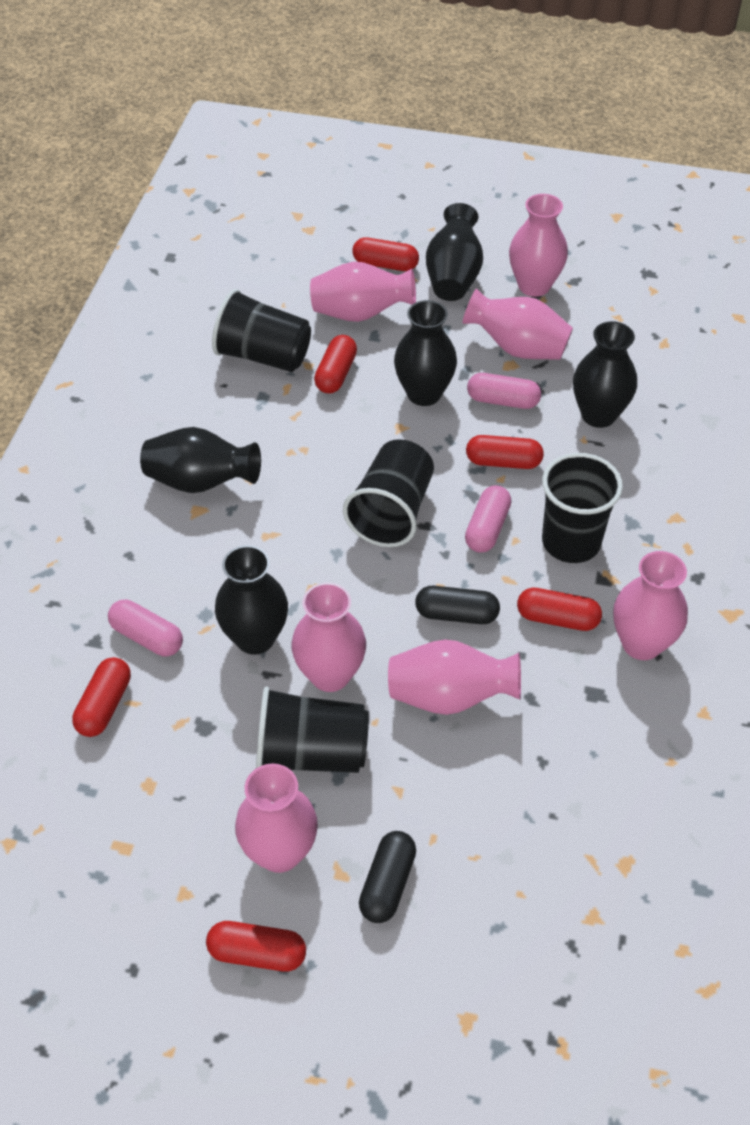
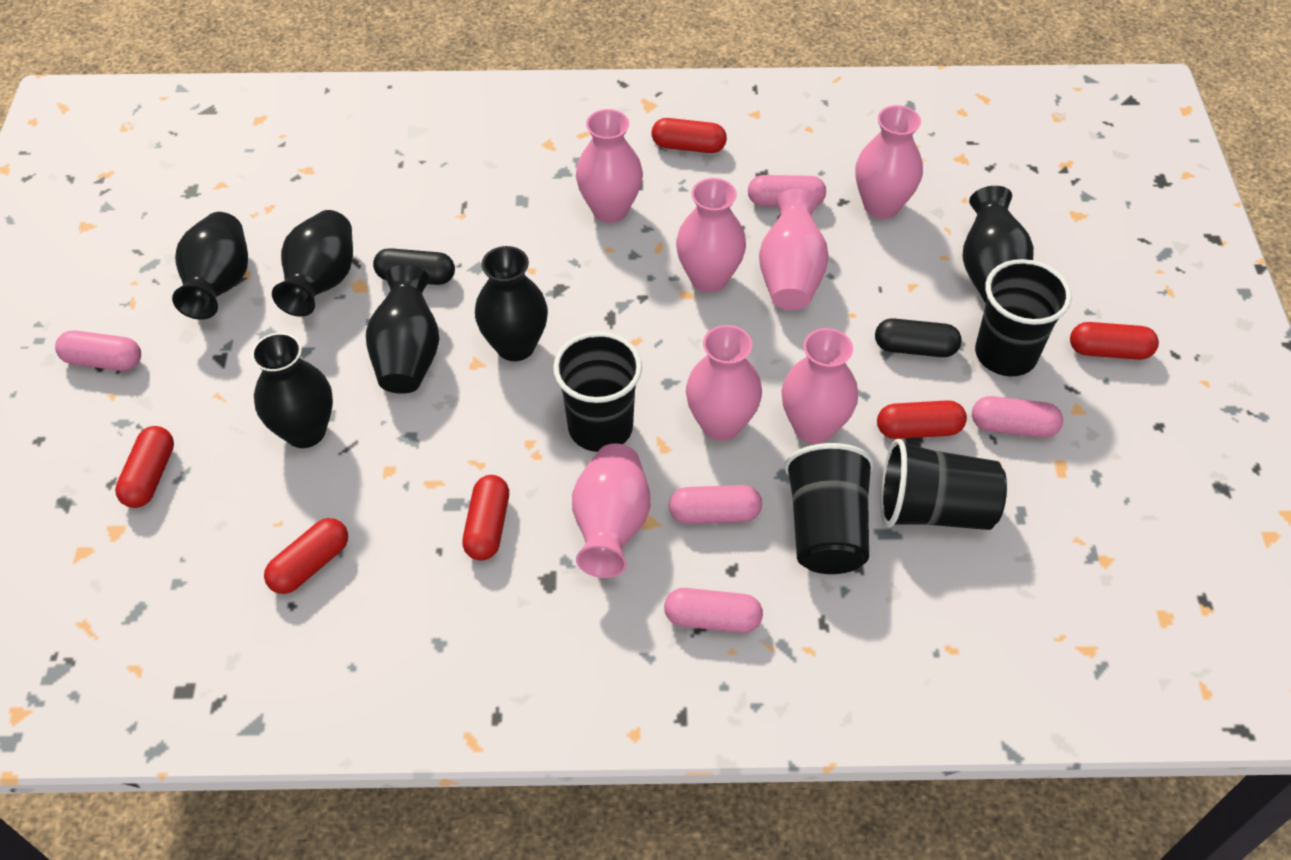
black vase: [140,427,261,493] [215,545,288,655] [394,300,457,406] [426,203,483,301] [573,321,637,428] = 5 -> [172,212,248,320] [251,333,333,448] [272,210,353,317] [366,265,439,394] [475,246,548,361] [963,186,1034,303] = 6
pink capsule: [108,600,183,656] [465,485,511,553] [467,373,541,409] = 3 -> [55,331,141,371] [664,588,763,633] [669,485,762,524] [748,175,826,206] [972,396,1063,438] = 5

